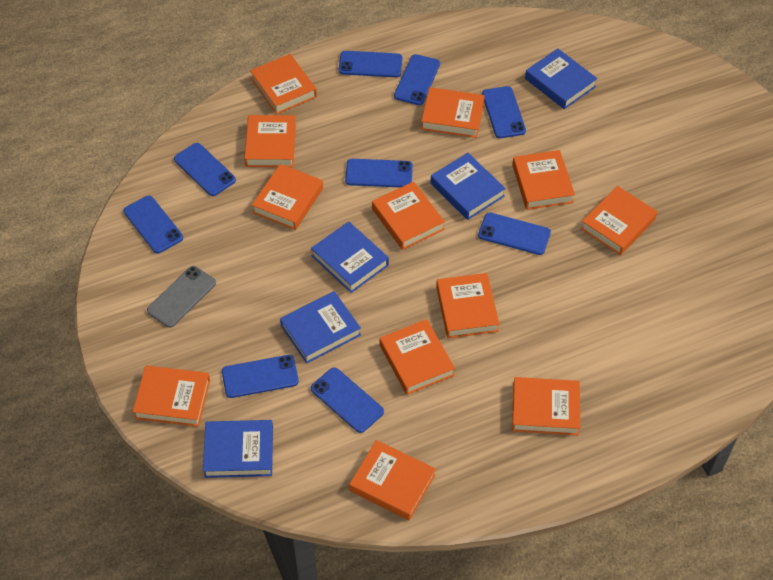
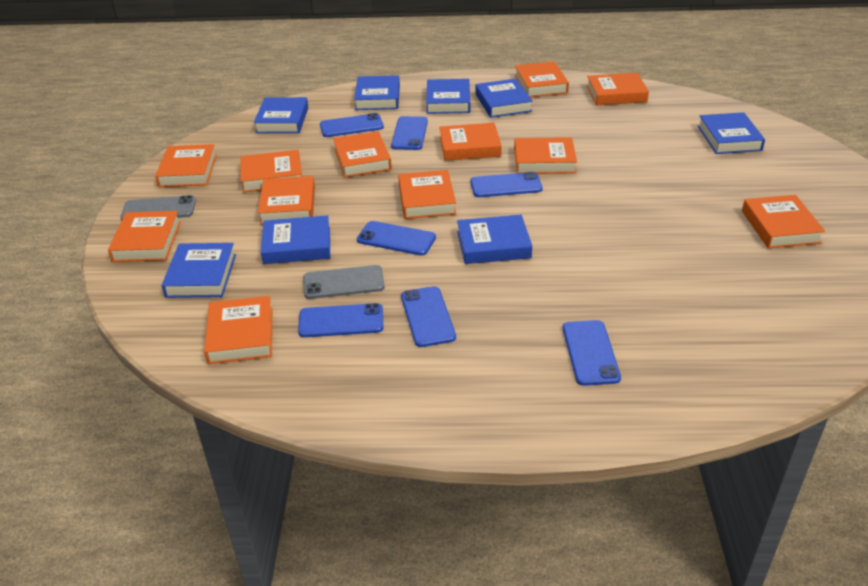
blue book: [203,420,273,478] [280,291,361,364] [311,221,389,293] [431,153,506,220] [525,48,598,109] = 5 -> [162,243,236,298] [254,97,308,133] [261,215,330,264] [354,75,400,110] [426,79,470,114] [457,215,532,264] [476,79,533,118] [697,112,765,154] = 8
blue phone: [123,196,183,253] [174,143,236,196] [222,355,299,398] [311,367,384,433] [339,51,402,77] [345,159,413,188] [394,54,440,105] [478,212,551,255] [482,86,526,138] = 9 -> [298,303,383,337] [320,113,384,137] [357,221,436,256] [391,116,428,150] [401,286,456,347] [470,172,543,197] [562,320,621,386] = 7
grey phone: [147,266,216,328] = 1 -> [120,195,196,221] [303,265,385,299] = 2

